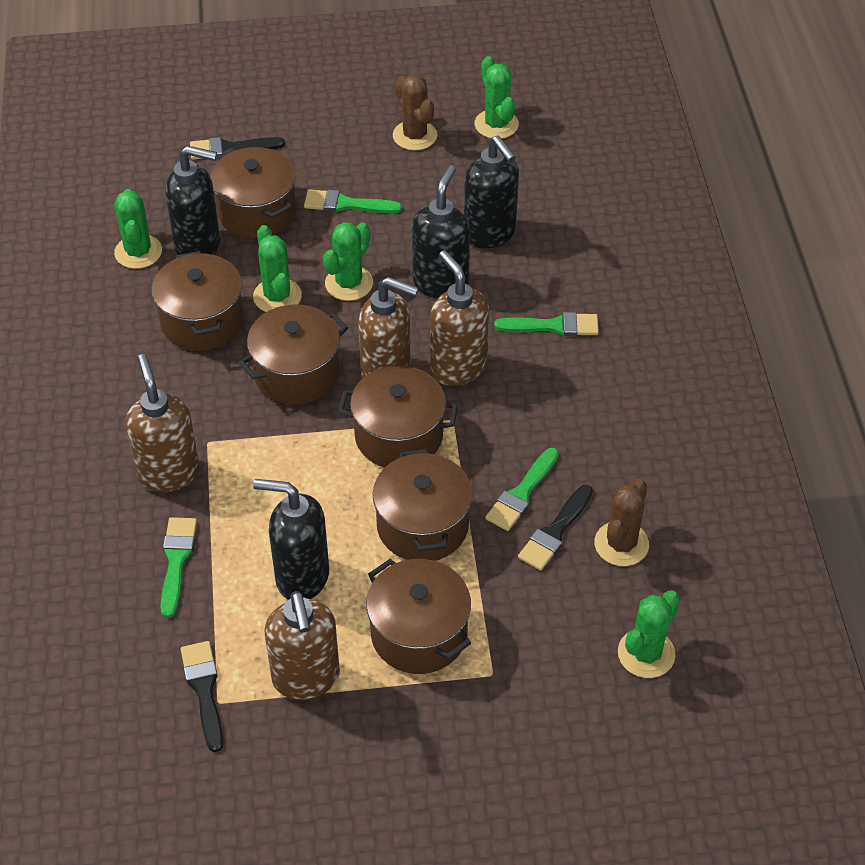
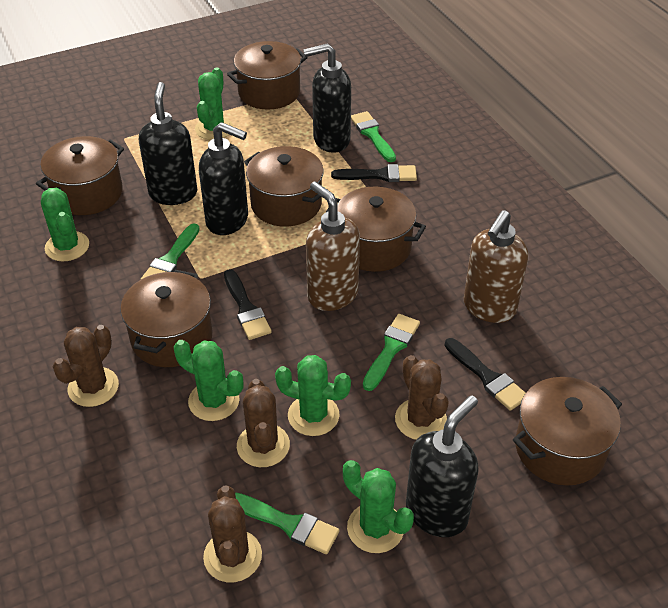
brown cactus: [393,75,437,150] [594,479,649,566] = 2 -> [52,325,119,407] [203,485,262,582] [237,379,290,467] [395,355,449,440] = 4
brown soap dispenser: [125,354,200,492] [264,591,340,700] [358,277,418,379] [430,250,489,386] = 4 -> [306,181,360,311] [464,210,528,323] = 2

